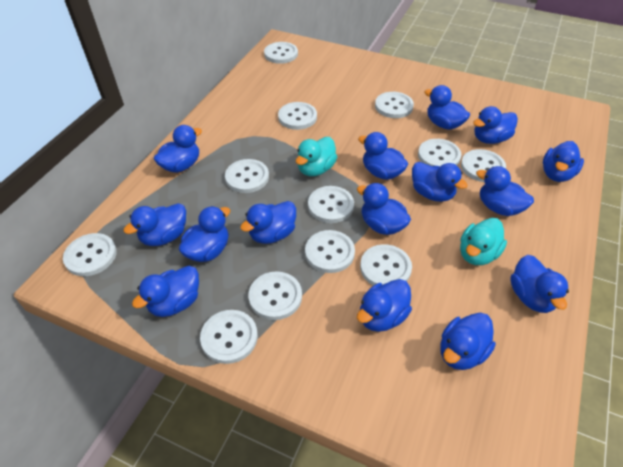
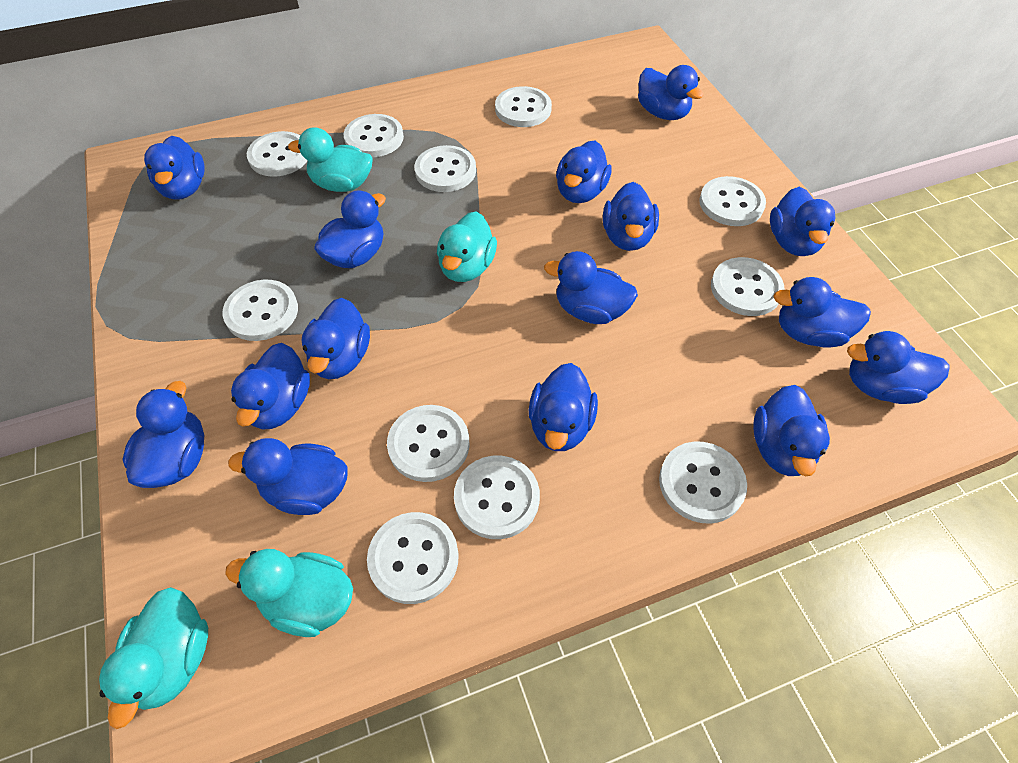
turquoise duck: [296,137,337,176] [460,218,507,265] = 2 -> [99,587,208,729] [225,549,353,637] [288,127,373,192] [437,211,497,282] = 4
white button: [63,233,117,276] [200,310,258,364] [225,159,269,193] [248,271,302,320] [264,42,298,64] [278,102,317,130] [305,230,355,273] [308,186,354,223] [360,244,412,286] [375,92,414,118] [418,139,461,166] [461,149,506,182] = 12 -> [222,280,298,341] [247,131,307,177] [343,114,404,157] [367,512,459,604] [387,405,470,482] [415,145,476,192] [454,456,540,539] [495,86,552,127] [659,441,747,524] [699,176,766,226] [711,257,784,316] = 11

